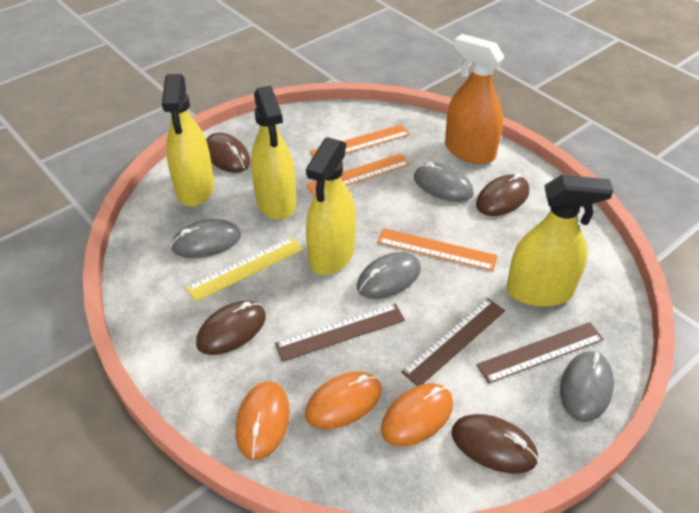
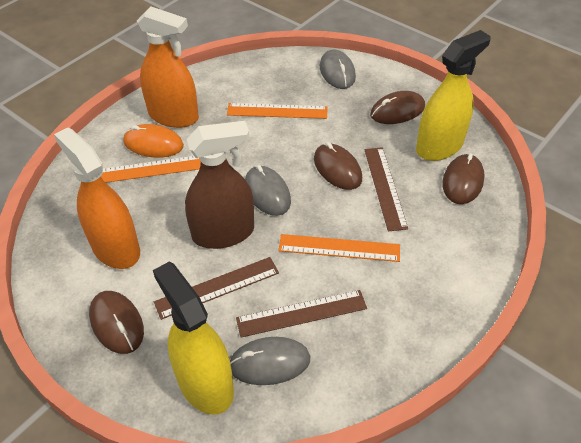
brown spray bottle: none = 0 -> [185,121,254,249] = 1
grey mouse: [171,219,241,258] [357,252,421,299] [414,162,474,202] [560,351,614,422] = 4 -> [230,337,310,385] [245,165,291,216] [320,50,356,89] = 3
orange mouse: [236,381,290,460] [305,371,382,429] [381,383,453,446] = 3 -> [123,124,184,158] = 1
orange spray bottle: [445,34,504,164] = 1 -> [54,128,140,269] [137,7,199,128] = 2
yellow ruler: [186,237,303,302] = 1 -> none = 0
yellow spray bottle: [162,74,214,207] [251,86,296,220] [306,137,356,275] [507,175,614,307] = 4 -> [153,262,234,415] [416,30,491,161] = 2

